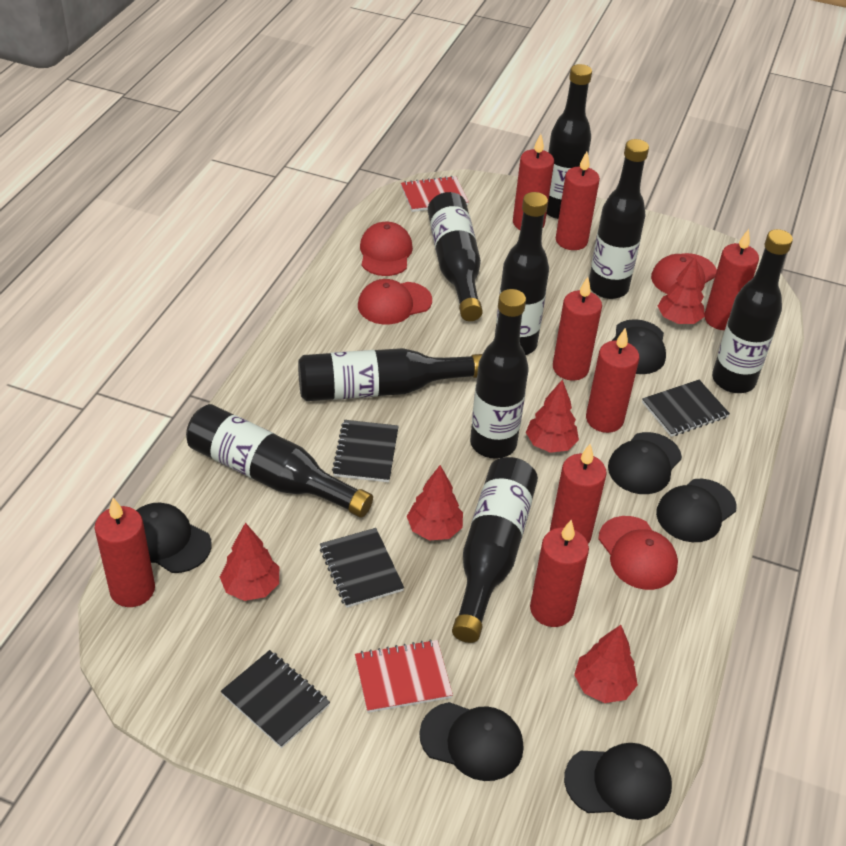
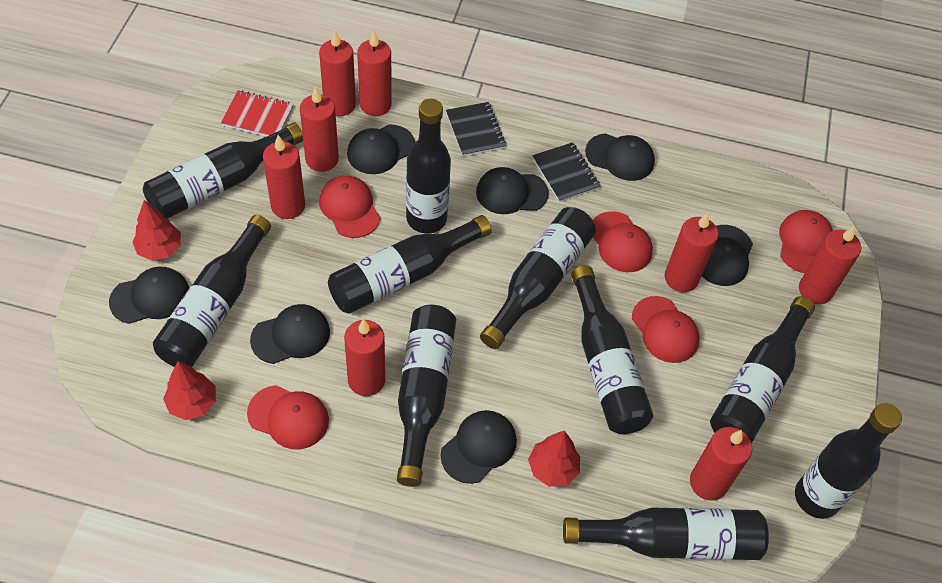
black bottle: [186,404,373,518] [298,348,483,401] [428,192,483,321] [452,457,538,643] [470,289,528,459] [495,192,549,355] [547,64,592,219] [589,139,649,299] [712,229,793,393] = 9 -> [143,122,303,219] [153,215,271,367] [328,215,492,314] [397,305,456,487] [406,99,451,234] [480,207,596,349] [563,507,769,560] [571,266,653,434] [710,296,815,443] [795,403,902,519] = 10
black cap: [136,503,211,573] [419,702,524,781] [564,743,672,820] [608,432,682,494] [612,319,666,374] [656,479,737,542] = 6 -> [109,266,189,324] [250,304,330,364] [347,125,415,174] [441,410,517,484] [476,167,549,214] [585,133,655,181] [702,225,753,286] = 7
black notebook: [221,650,330,748] [320,528,404,608] [332,420,399,482] [642,380,730,437] = 4 -> [446,102,506,157] [532,142,600,202] = 2
red cap: [358,279,432,325] [360,222,413,276] [598,516,678,590] [651,253,717,294] = 4 -> [247,385,329,450] [319,175,380,238] [593,211,653,272] [632,296,700,363] [779,210,833,273] = 5
red notebook: [355,639,453,713] [401,176,469,212] = 2 -> [221,90,294,137] = 1
red tree: [220,522,279,601] [407,465,463,540] [526,379,579,453] [574,625,638,703] [658,256,705,324] = 5 -> [133,200,181,261] [163,361,216,420] [528,431,580,487] = 3

